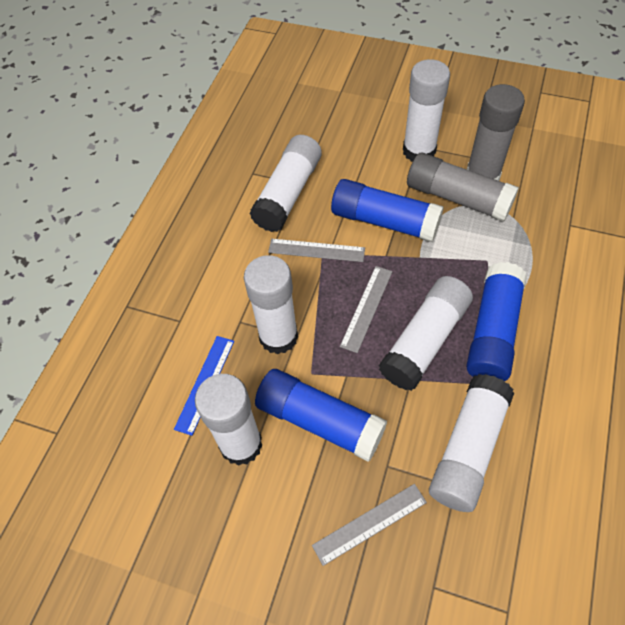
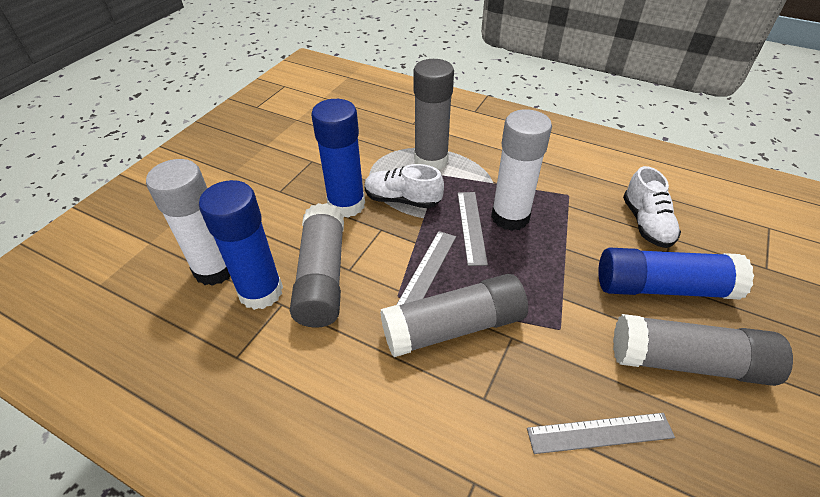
blue ruler: [174,336,234,436] = 1 -> none = 0
grey glue stick: [407,153,519,222] [467,84,525,181] = 2 -> [290,203,344,328] [380,274,528,357] [413,59,454,169] [613,314,793,386] = 4
white glue stick: [195,374,262,466] [244,255,298,354] [249,135,322,232] [379,276,473,391] [403,59,450,162] [429,374,514,512] = 6 -> [146,159,230,286] [491,109,552,231] = 2
white shoe: none = 0 -> [365,164,444,208] [623,166,681,248] = 2

